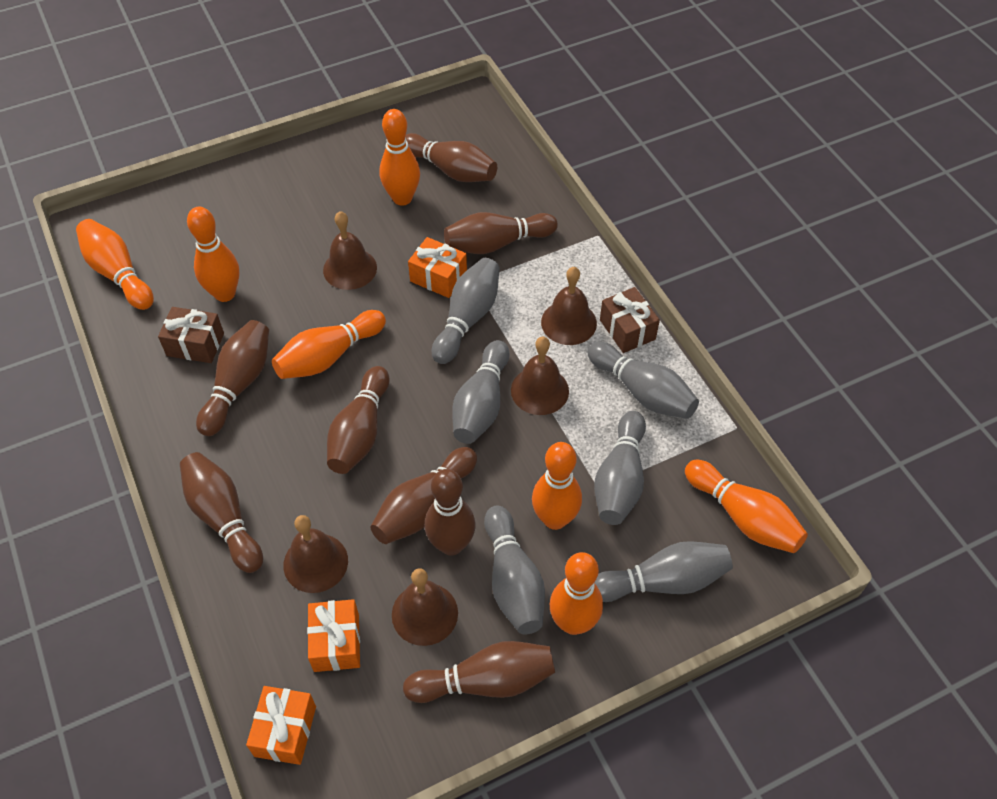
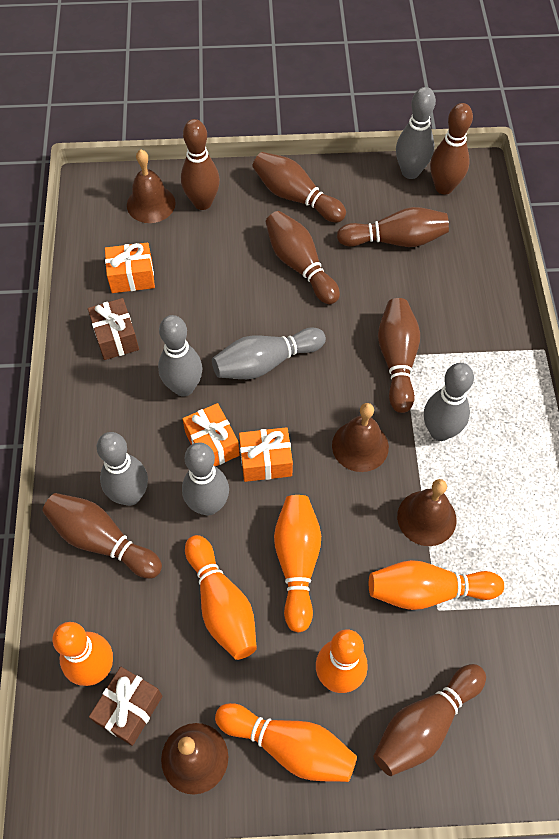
brown bell: [283,515,348,593] [323,211,377,290] [392,568,458,646] [511,337,569,415] [541,267,597,345] = 5 -> [127,150,176,223] [161,723,228,795] [332,403,389,472] [397,479,456,546] = 4
orange bowling pin: [76,219,154,310] [187,207,239,302] [272,310,386,379] [380,109,420,206] [532,442,582,530] [550,552,603,635] [685,460,808,553] = 7 -> [52,622,113,686] [185,535,257,660] [215,703,357,782] [274,495,321,633] [316,629,368,693] [369,560,504,610] = 6

